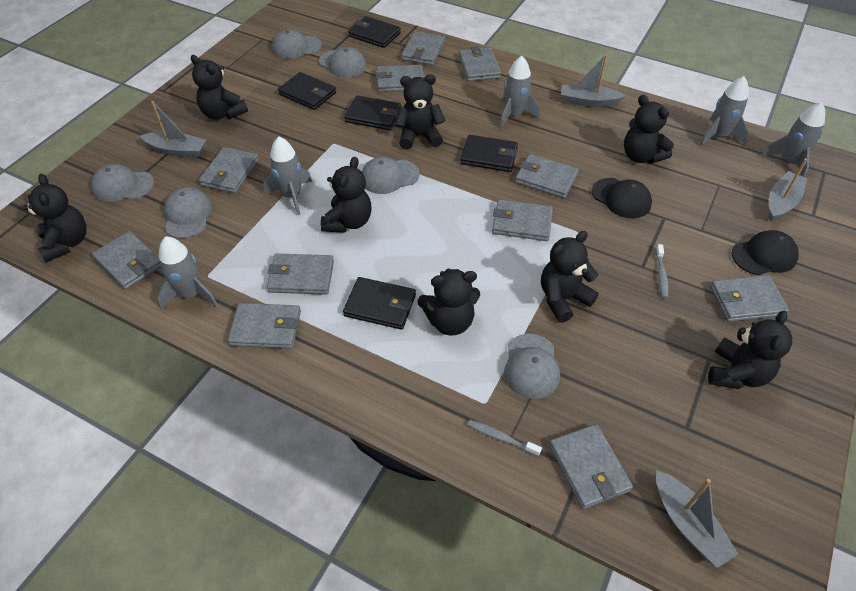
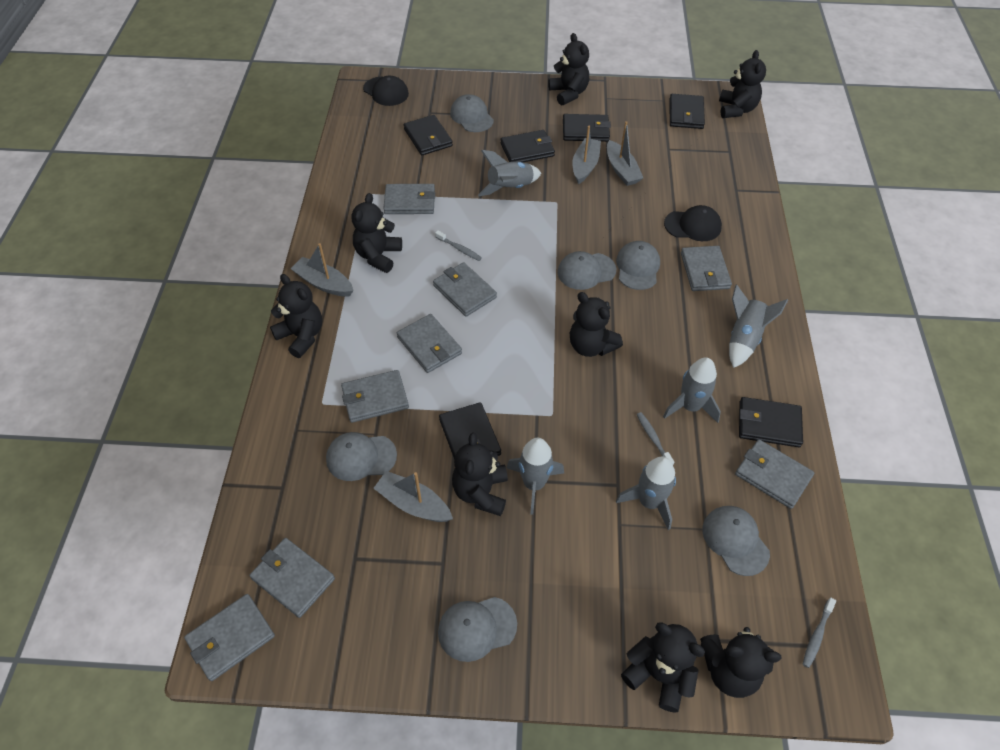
black wallet: [278,72,336,110] [343,277,416,330] [344,95,401,130] [348,16,401,48] [460,135,518,172] = 5 -> [404,115,453,155] [439,402,501,460] [501,130,555,163] [563,114,611,142] [670,94,705,129] [739,397,803,447] = 6
grey toothbrush: [468,420,542,456] [656,244,669,298] = 2 -> [435,230,482,261] [637,412,674,465] [803,598,836,668] = 3
grey wallet: [92,231,161,290] [199,147,259,193] [228,303,301,349] [267,253,334,295] [376,65,424,92] [401,31,445,65] [459,46,501,82] [492,199,553,241] [515,154,579,198] [549,424,633,509] [710,275,789,322] = 11 -> [184,594,275,681] [250,538,335,618] [341,370,409,423] [383,184,435,214] [397,314,462,373] [433,262,497,317] [681,246,732,291] [735,439,814,509] = 8

